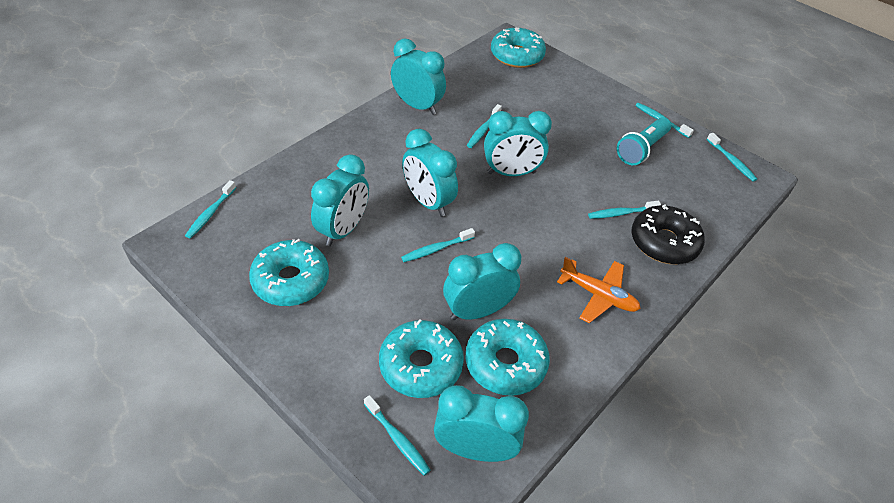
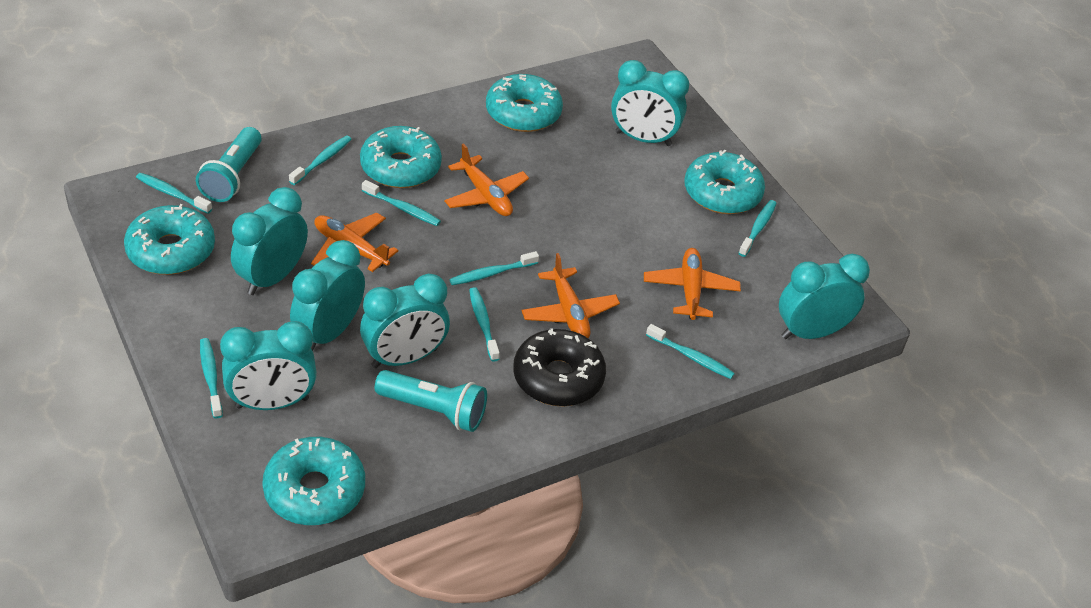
orange plane: [557,257,641,323] = 1 -> [311,213,398,272] [444,143,529,216] [521,253,620,338] [644,248,741,320] = 4
turquoise donut: [249,239,329,306] [379,319,464,398] [465,319,550,396] [491,28,546,68] = 4 -> [124,204,215,275] [262,437,365,525] [360,126,442,188] [486,74,563,132] [684,150,765,214] = 5
turquoise flashlight: [617,117,671,165] = 1 -> [196,127,262,202] [375,370,487,432] = 2
turquoise toothbrush: [185,180,236,239] [364,395,431,476] [401,228,475,262] [467,104,502,148] [588,201,661,219] [635,103,694,138] [707,133,757,182] = 7 -> [136,173,212,214] [200,338,223,418] [289,136,352,185] [362,180,441,226] [449,251,539,285] [469,287,500,362] [646,324,735,379] [739,200,777,257] = 8

